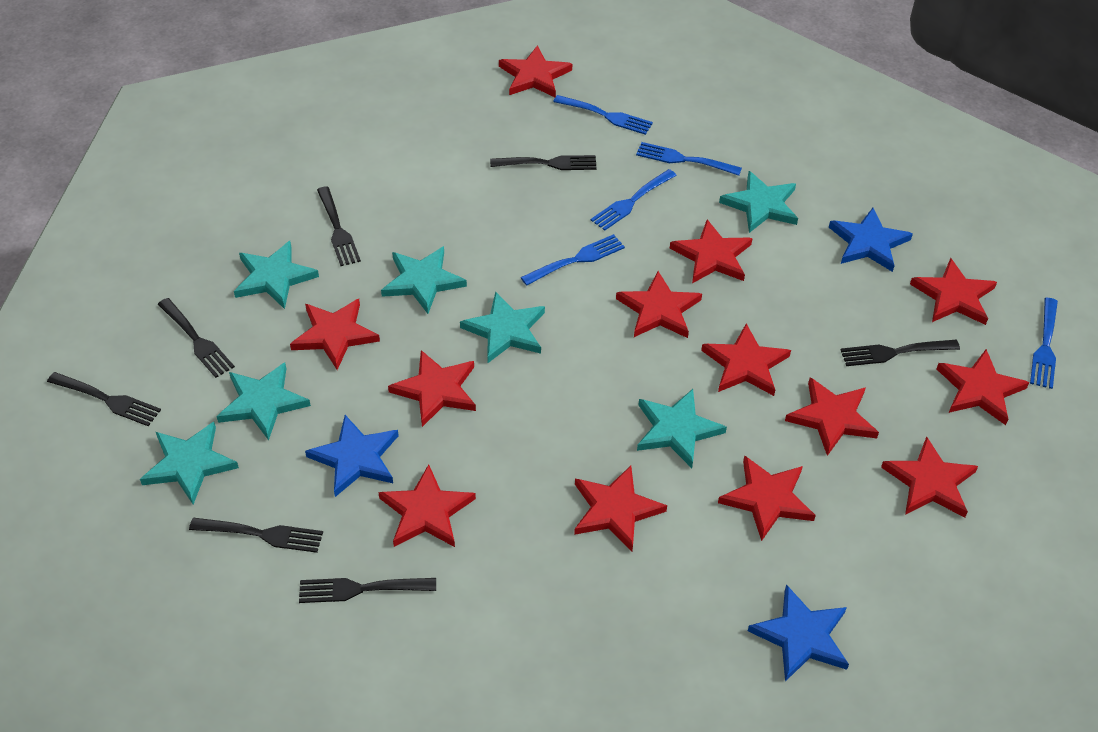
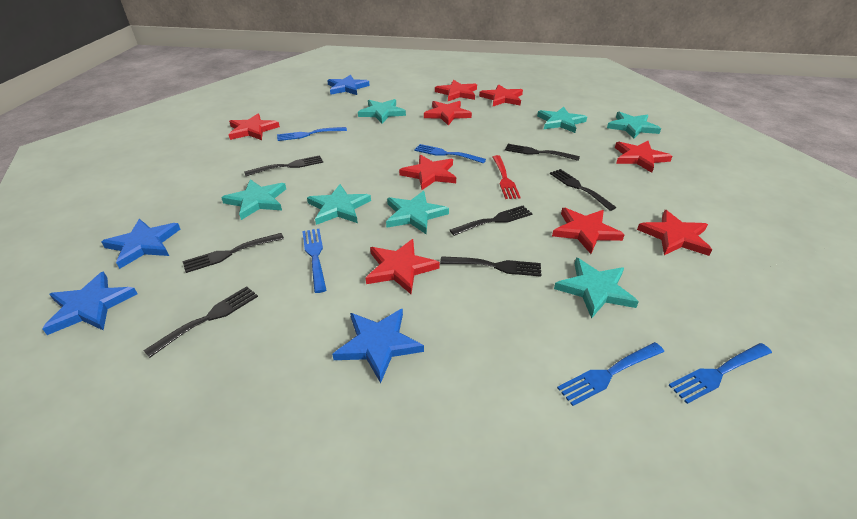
blue star: [305,415,399,497] [748,584,849,682] [829,208,913,272] = 3 -> [42,271,138,335] [101,219,180,269] [327,75,370,95] [332,308,424,383] = 4
red fork: none = 0 -> [493,155,520,199] = 1
red star: [290,299,380,370] [378,464,476,547] [388,350,476,427] [499,45,572,97] [574,466,667,551] [616,271,702,338] [670,219,753,283] [701,323,791,396] [718,455,816,541] [785,377,879,456] [881,436,978,518] [910,258,997,325] [936,349,1029,425] = 13 -> [228,114,280,140] [366,239,440,294] [399,155,456,190] [424,101,472,125] [435,80,477,101] [479,84,523,106] [552,208,625,254] [615,141,672,173] [637,210,712,256] = 9

